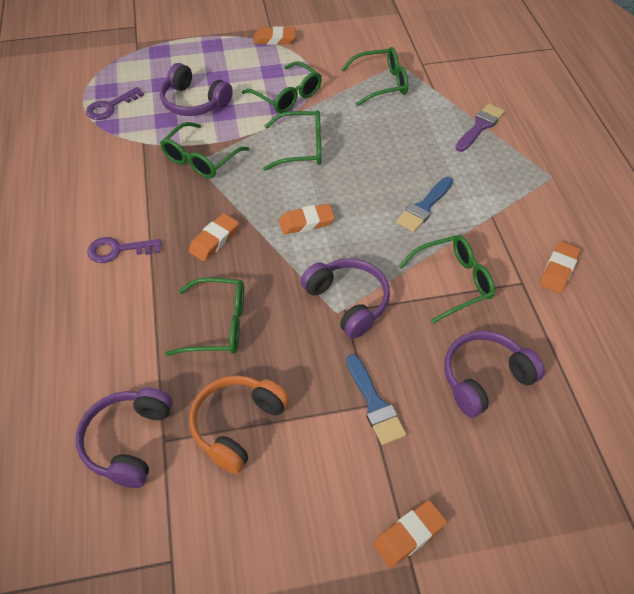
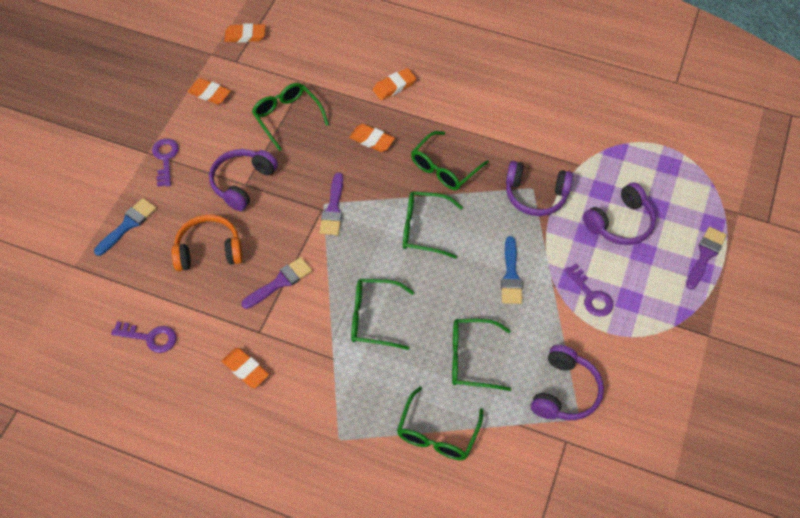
purple brush: [456,103,505,152] = 1 -> [241,257,312,309] [319,173,343,235] [686,227,727,289] = 3
purple key: [86,87,144,120] [87,237,161,263] = 2 -> [111,322,177,353] [152,138,179,186] [565,264,613,317] = 3

